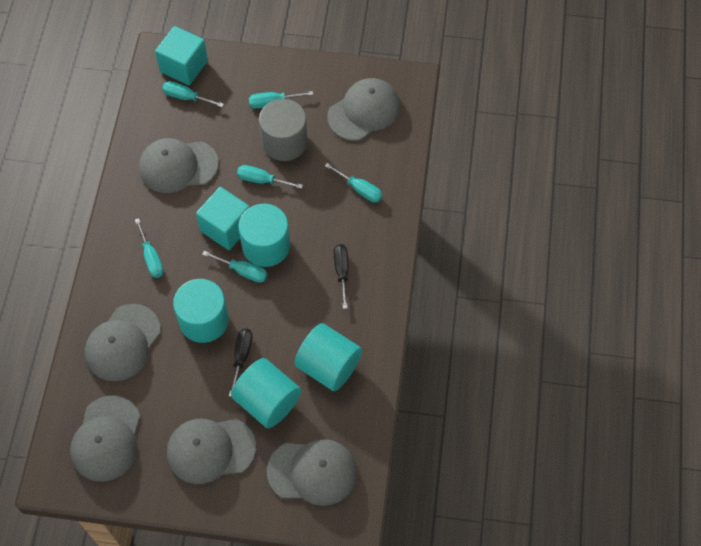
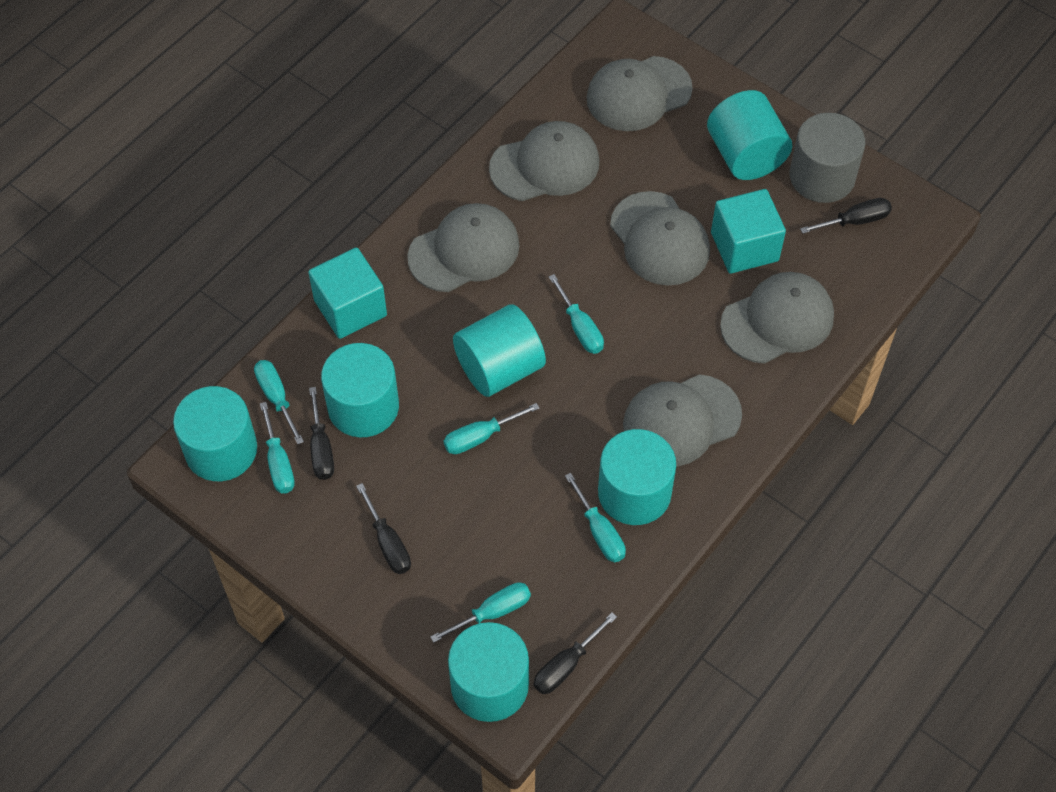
black screwdriver: [229,328,253,397] [334,244,348,309] = 2 -> [309,387,334,480] [356,483,411,574] [534,612,617,694] [800,198,892,234] = 4
turquoise cylinder: [173,279,229,343] [231,358,301,428] [238,204,290,267] [294,323,362,391] = 4 -> [173,386,257,481] [321,343,399,437] [448,622,529,722] [453,304,546,397] [598,429,676,525] [707,90,792,180] = 6

